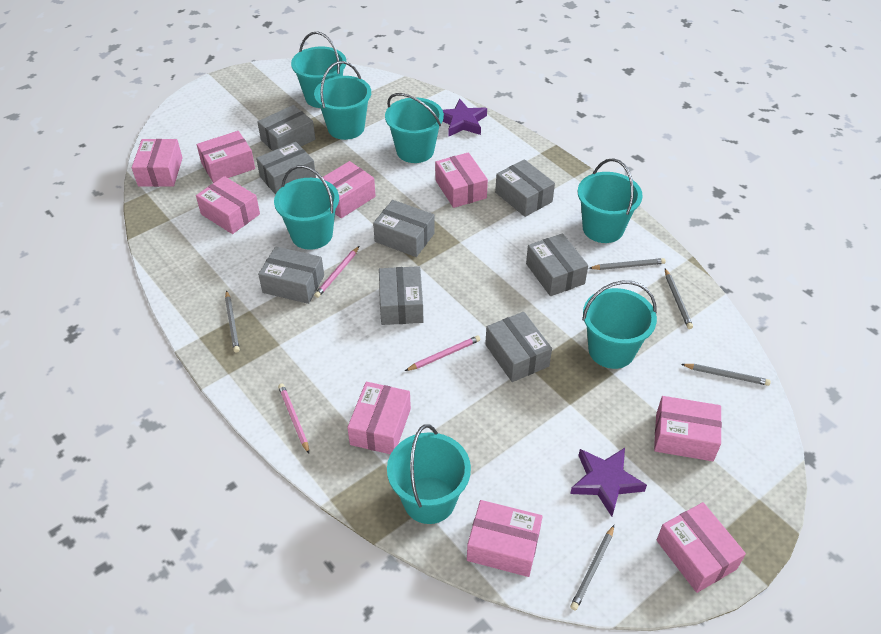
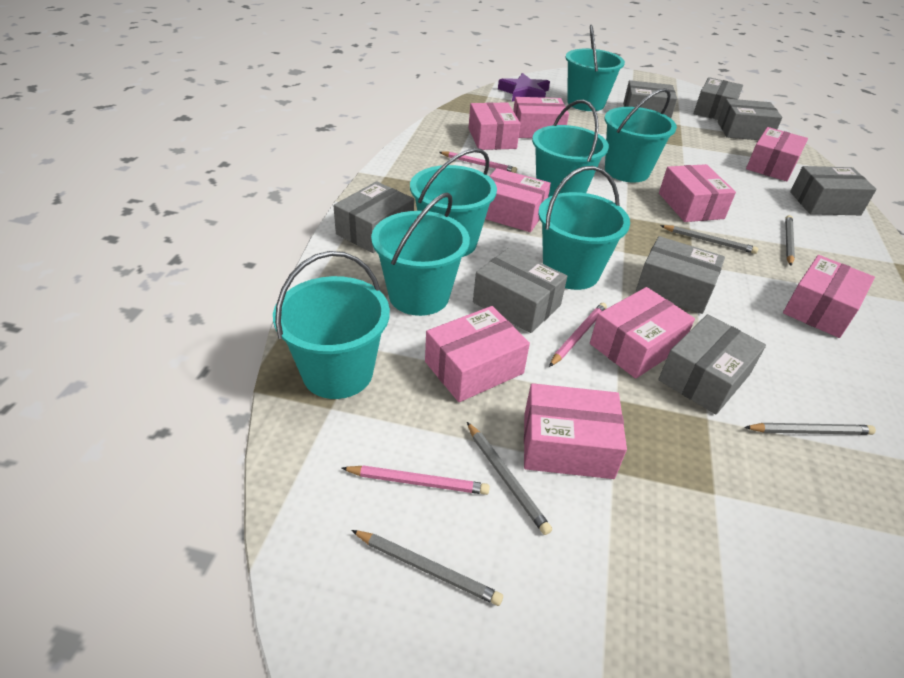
purple star: [443,99,487,137] [570,448,647,517] = 2 -> [498,73,550,101] = 1

